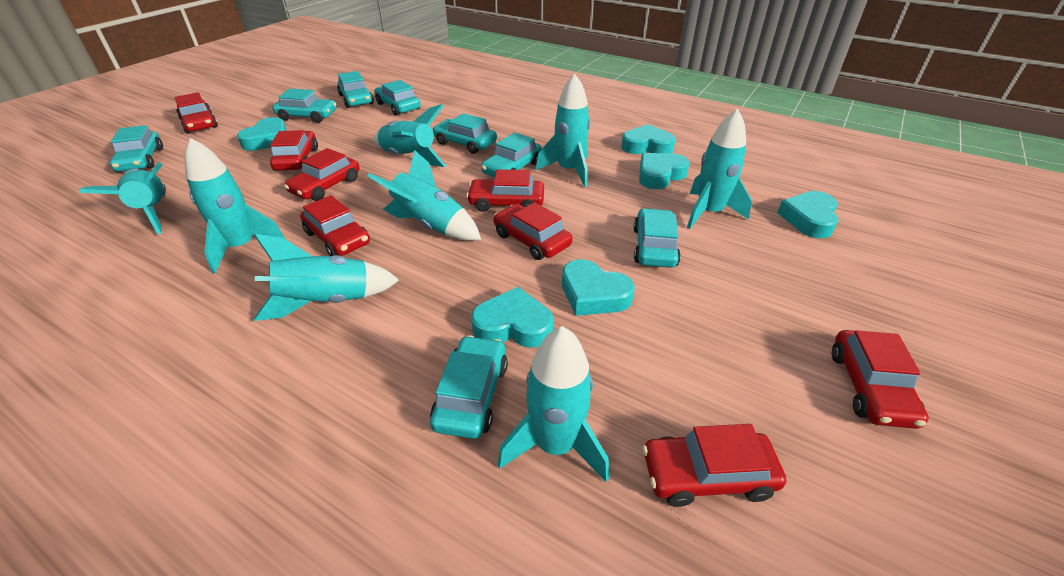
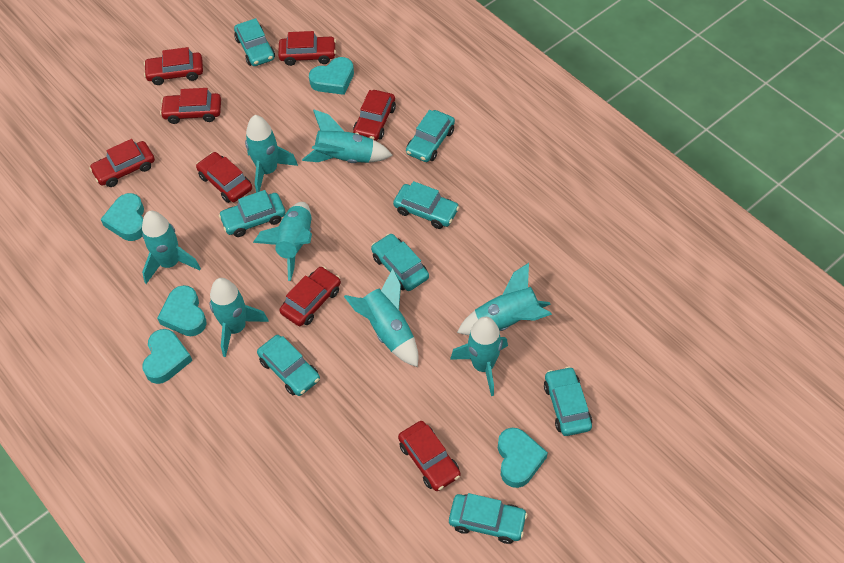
turquoise heart: [237,117,287,151] [471,287,553,348] [562,259,635,316] [621,124,676,154] [639,153,690,189] [777,191,839,238] = 6 -> [101,193,144,241] [142,329,192,384] [157,285,207,336] [309,57,354,95] [498,428,548,488] = 5

